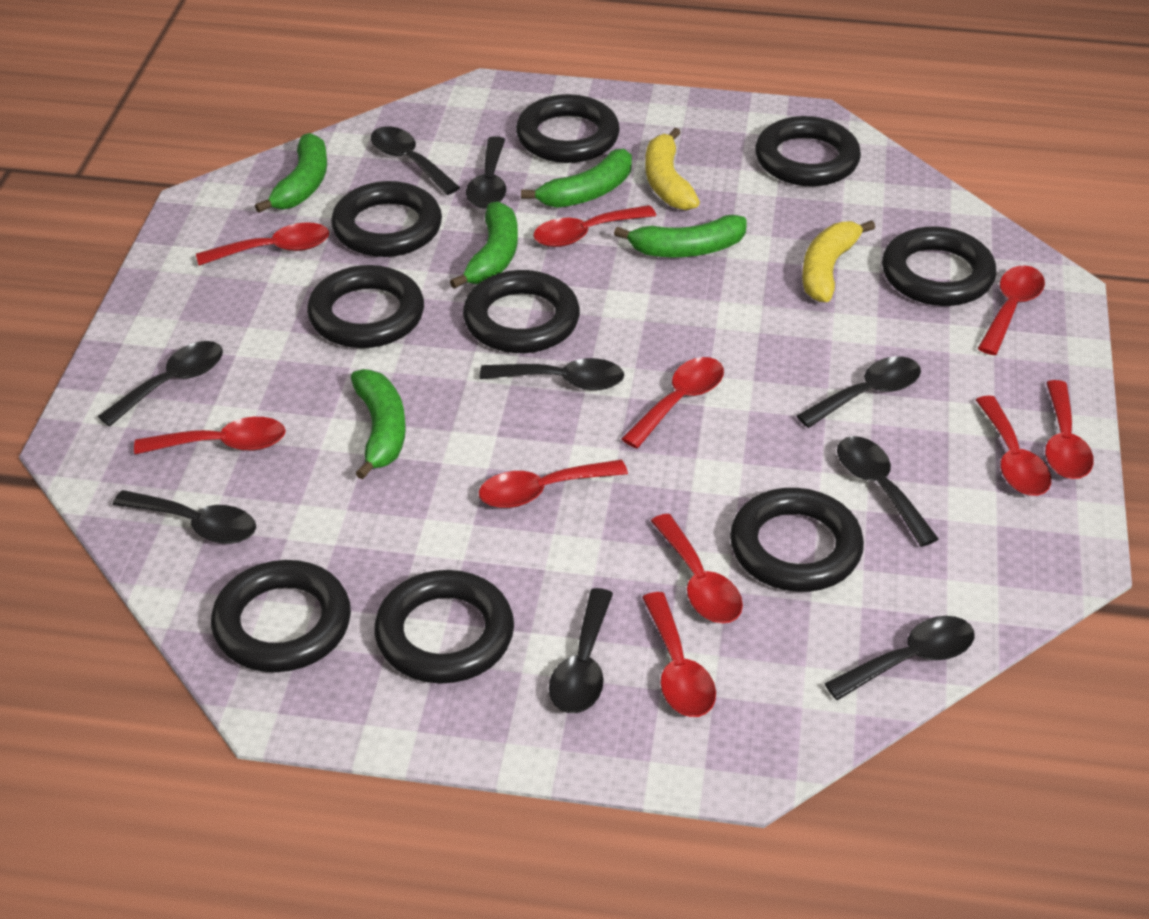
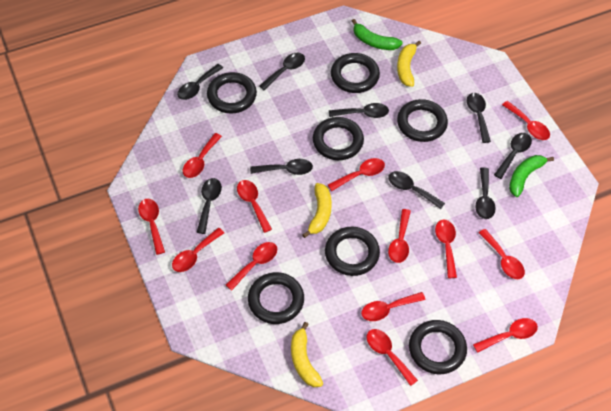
black ring: [211,560,351,672] [307,265,424,348] [331,181,442,257] [374,570,514,684] [463,270,580,353] [516,94,620,163] [730,488,864,592] [755,116,861,186] [882,227,996,306] = 9 -> [207,72,257,113] [248,272,304,324] [313,117,364,160] [325,227,380,276] [331,53,380,93] [397,99,448,142] [409,320,467,374] = 7
green banana: [255,133,327,213] [351,369,406,480] [450,202,518,289] [521,149,632,208] [614,215,747,257] = 5 -> [352,19,403,50] [509,155,554,197] = 2
red spoon: [134,417,286,454] [196,222,329,266] [479,460,628,508] [533,205,656,247] [621,357,724,449] [642,592,716,717] [651,514,743,623] [976,396,1051,496] [978,265,1045,355] [1045,380,1094,479] = 10 -> [138,199,165,255] [172,228,224,272] [183,133,222,178] [226,242,277,291] [237,180,272,233] [328,158,385,191] [361,292,425,321] [367,329,418,386] [388,209,411,263] [435,219,457,278] [473,318,538,353] [479,229,525,279] [502,101,550,140] = 13
yellow banana: [645,128,700,210] [802,220,875,302] = 2 -> [291,322,323,387] [302,183,332,238] [397,41,421,87] = 3

